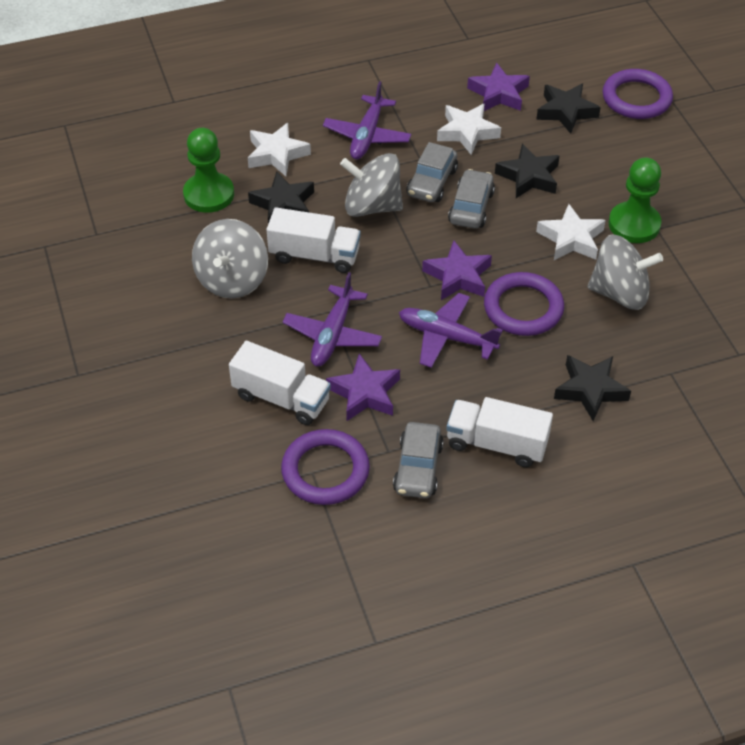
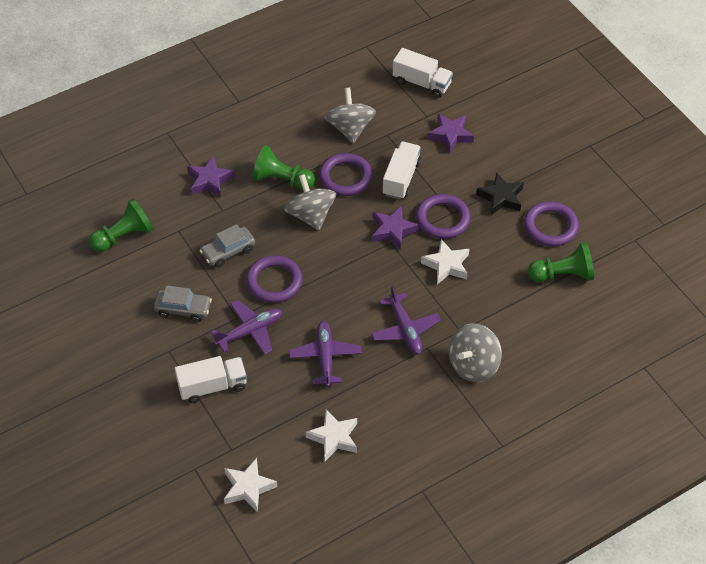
black star: [248,171,314,224] [495,144,559,198] [536,84,601,134] [554,355,631,421] = 4 -> [476,173,524,215] = 1
green pawn: [183,128,234,213] [609,157,662,243] = 2 -> [89,198,153,252] [252,145,315,190] [528,242,594,282] = 3
grey car: [393,422,444,498] [406,142,458,202] [448,169,495,229] = 3 -> [154,285,212,322] [200,224,255,268] = 2
purple ring: [281,429,370,505] [484,272,564,336] [602,69,673,119] = 3 -> [246,255,302,303] [319,153,372,196] [416,194,470,239] [524,201,579,247] = 4

